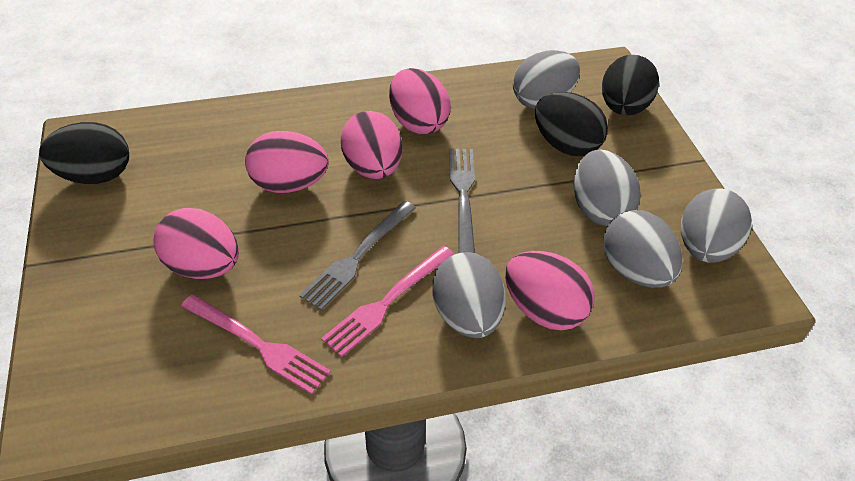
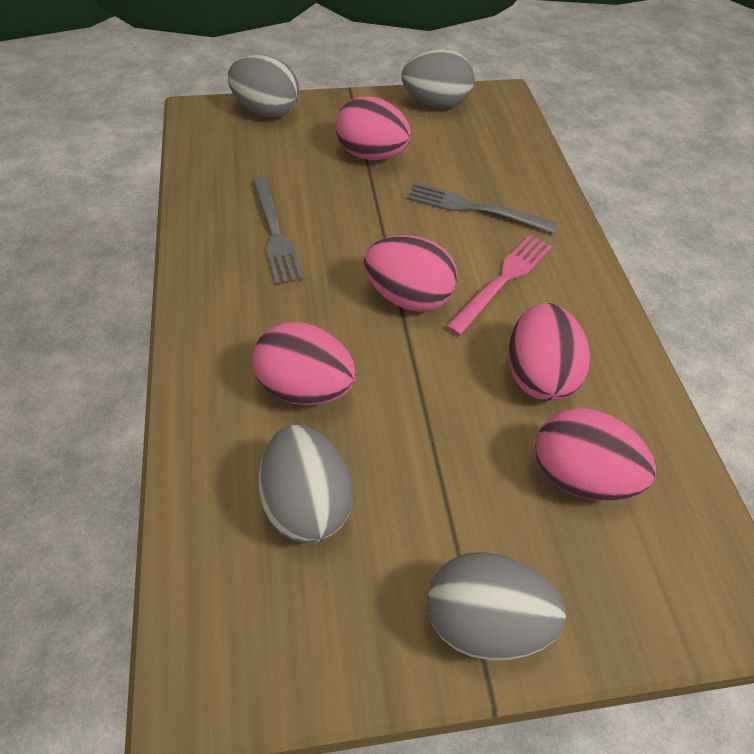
black egg: [39,122,129,184] [535,92,608,156] [602,55,659,116] = 3 -> none = 0
grey egg: [433,252,506,338] [513,50,580,109] [574,150,641,226] [603,210,683,288] [681,188,752,263] = 5 -> [228,55,299,118] [259,425,353,543] [401,49,474,109] [427,552,566,660] = 4
pink fork: [181,294,331,394] [321,246,454,357] = 2 -> [445,235,552,336] = 1

